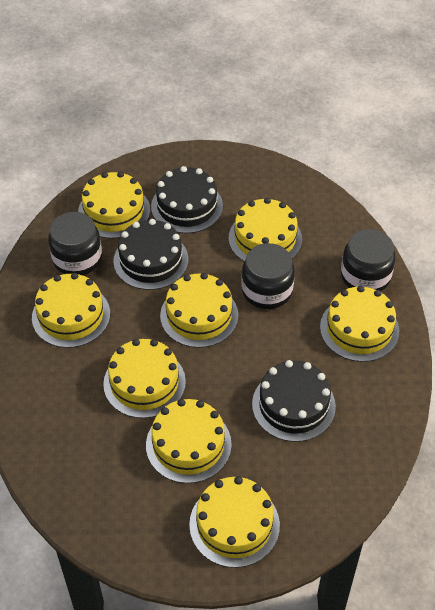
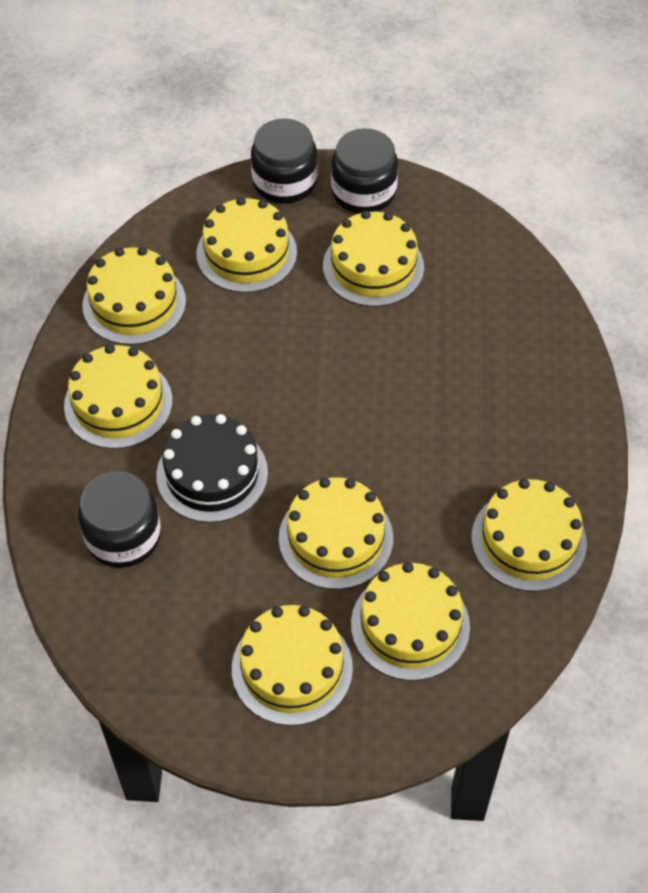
black cake: [113,219,188,290] [151,166,223,233] [252,360,336,442] = 3 -> [156,414,268,523] = 1

